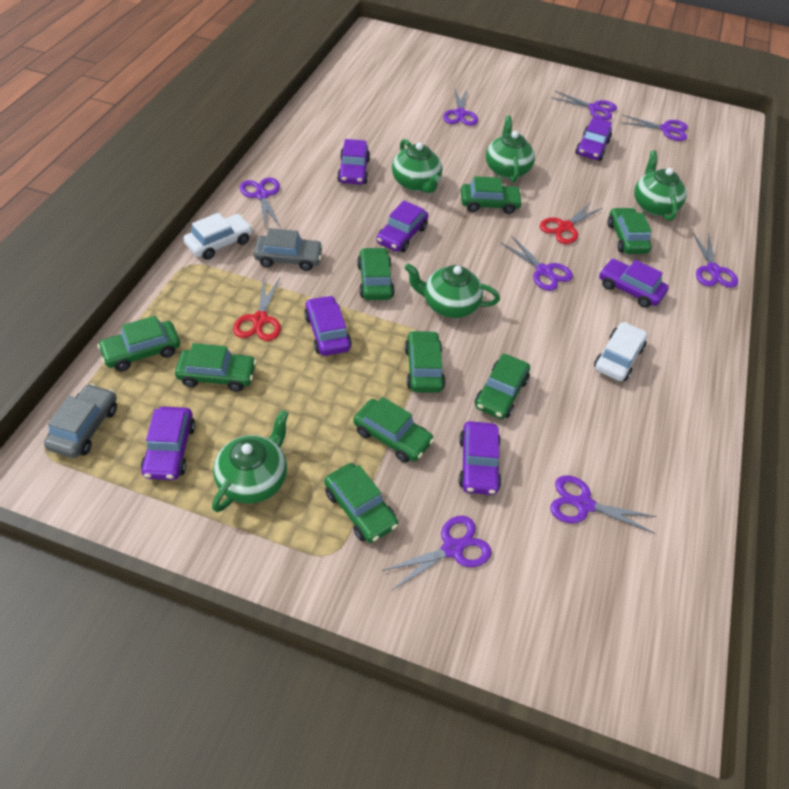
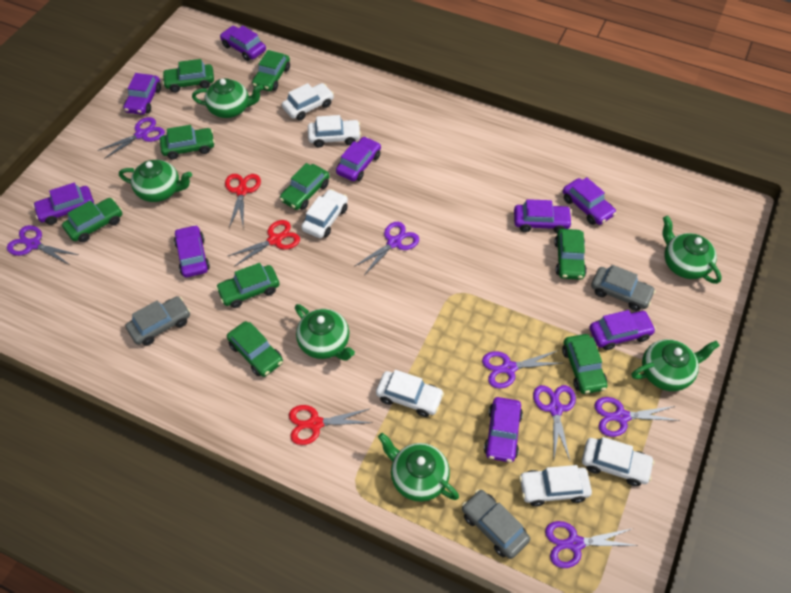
green teapot: [212,410,289,512] [392,139,442,193] [404,263,500,318] [486,116,535,183] [634,151,687,221] = 5 -> [119,160,192,202] [192,78,263,118] [295,304,355,360] [378,433,459,502] [631,339,720,391] [663,216,722,284] = 6
grey car: [44,384,117,458] [254,228,323,271] = 2 -> [125,296,190,346] [462,489,530,559] [591,265,656,311] = 3
purple car: [141,407,195,480] [304,295,352,356] [337,139,370,185] [376,201,429,252] [458,421,502,495] [575,117,612,161] [599,259,669,308] = 7 -> [33,183,94,225] [124,73,161,115] [174,225,210,277] [220,26,266,61] [336,136,381,181] [484,397,523,462] [514,199,572,233] [563,177,616,225] [590,310,656,350] = 9
purple scissors: [240,177,281,228] [381,516,492,590] [443,88,478,126] [500,236,573,291] [550,475,657,534] [551,91,617,120] [621,115,688,141] [693,233,738,288] = 8 -> [7,225,79,265] [98,117,165,159] [355,222,419,275] [482,350,562,389] [533,385,576,460] [545,521,638,568] [594,397,680,437] = 7
red scissors: [233,278,281,341] [540,202,603,244] = 2 -> [225,174,261,227] [228,220,300,267] [289,405,373,445] = 3
white car: [184,213,253,260] [594,322,647,381] = 2 -> [282,83,334,120] [301,189,348,238] [308,115,361,148] [376,370,444,417] [519,465,592,506] [582,437,655,486] = 6

